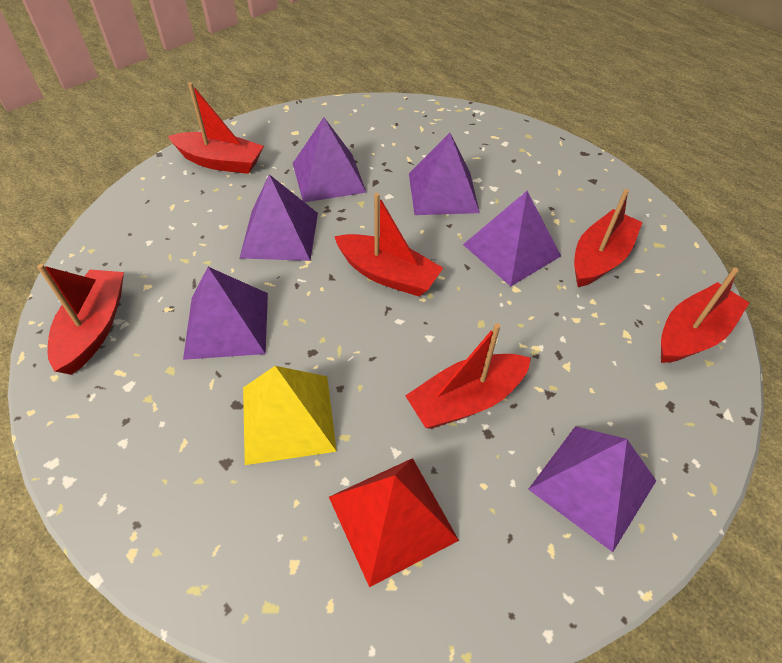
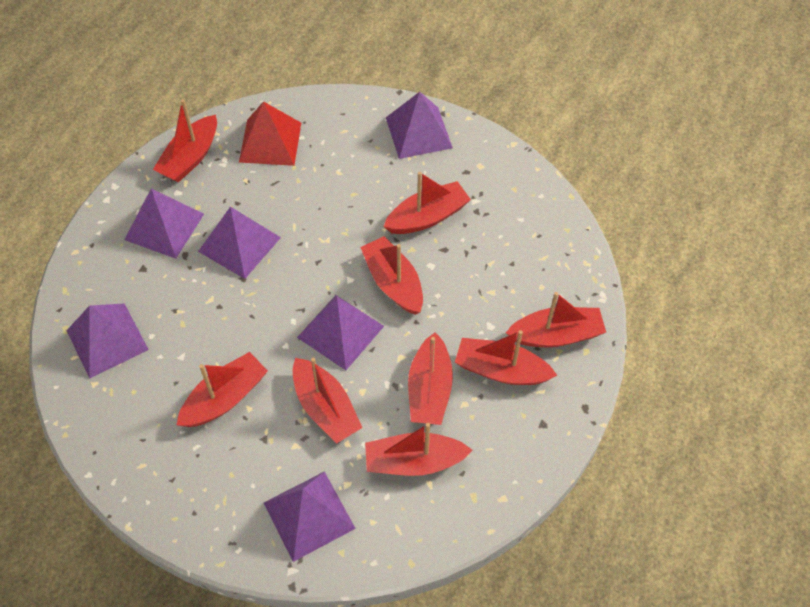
red boat: [37,264,124,375] [168,82,264,174] [334,193,443,296] [405,323,531,429] [574,189,643,287] [661,268,749,363] = 6 -> [153,99,217,183] [177,352,268,427] [293,358,362,443] [360,236,423,315] [365,423,472,476] [383,172,471,234] [408,332,453,425] [455,330,557,385] [506,292,606,347] = 9
yellow pyramid: [243,366,337,465] = 1 -> none = 0

